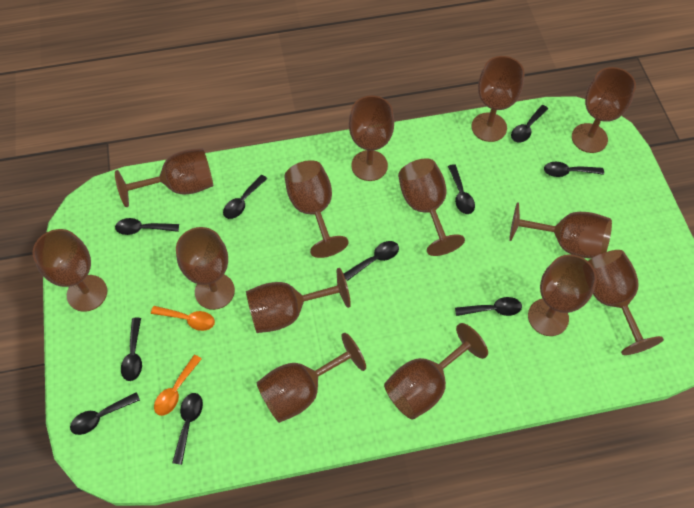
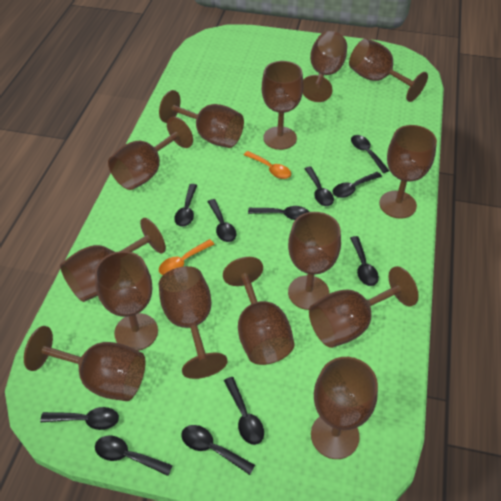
black spoon: [70,392,140,435] [115,218,179,235] [121,318,142,381] [172,393,203,465] [223,175,267,219] [344,241,399,281] [448,164,475,214] [455,297,522,316] [511,105,548,143] [544,162,604,177] = 10 -> [40,407,119,430] [95,436,173,476] [174,184,197,227] [181,425,255,475] [207,199,236,242] [224,377,264,445] [248,206,309,220] [304,167,334,206] [333,172,382,198] [350,236,379,286] [351,135,390,173] = 11

